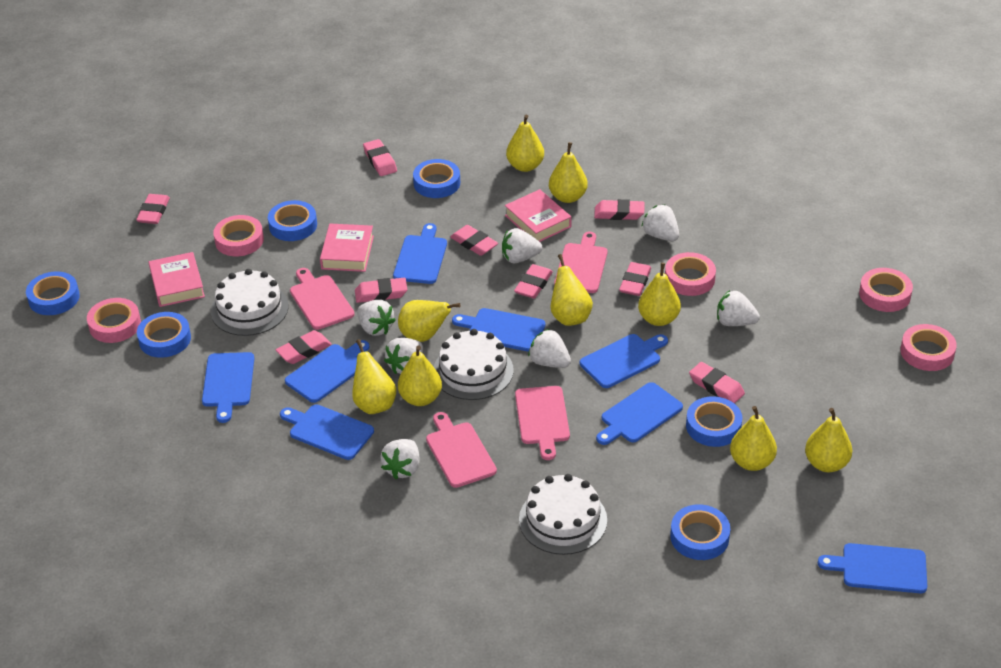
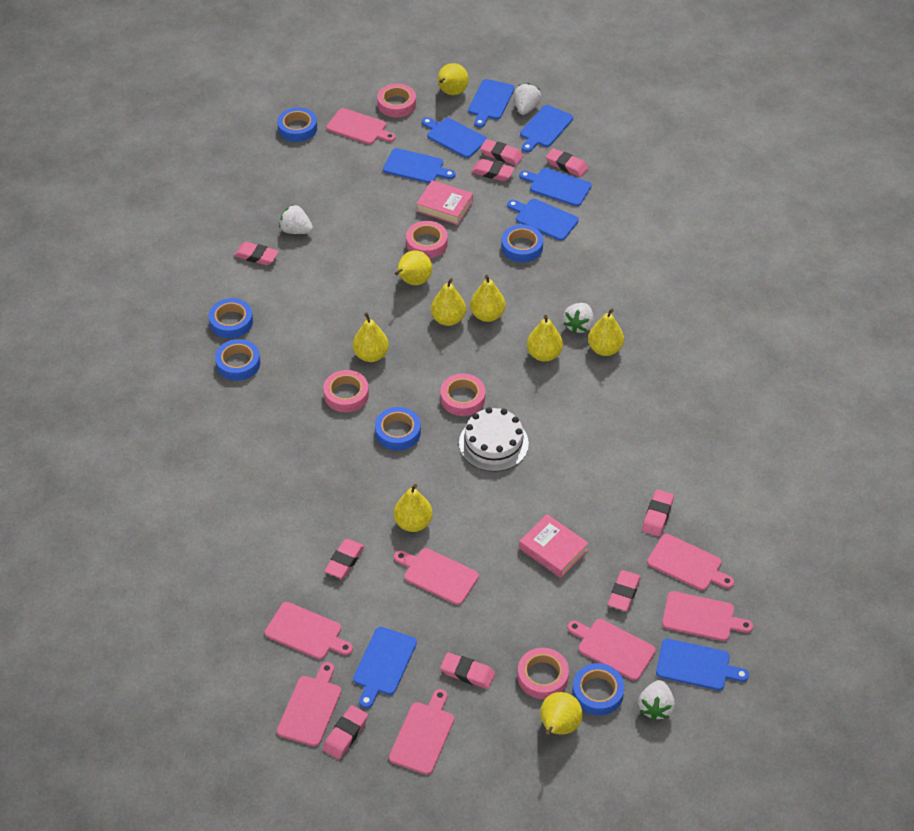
pink book: [148,252,205,307] [320,223,374,272] [505,189,572,242] = 3 -> [416,180,473,225] [519,514,589,578] = 2
pink cutting board: [290,268,355,330] [426,412,497,488] [515,386,570,460] [554,232,607,293] = 4 -> [265,602,353,660] [277,662,341,747] [326,108,396,144] [389,689,454,775] [394,548,479,605] [567,619,656,681] [647,534,734,591] [662,591,753,641] = 8
white cake: [211,269,288,336] [434,329,514,400] [519,474,607,555] = 3 -> [459,407,529,472] = 1
white strawberry: [357,300,396,336] [380,439,420,479] [384,338,423,374] [502,228,542,263] [528,329,571,368] [641,205,679,241] [717,290,760,326] = 7 -> [279,204,313,234] [514,83,541,115] [563,303,594,334] [638,680,675,721] = 4

